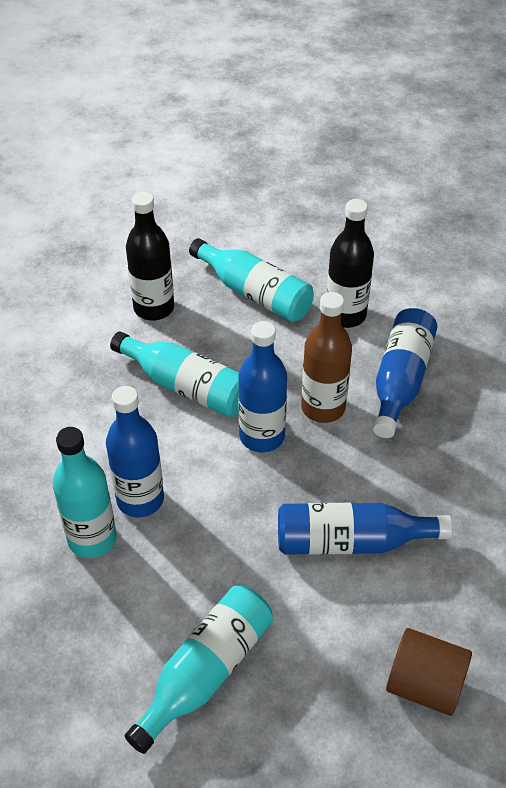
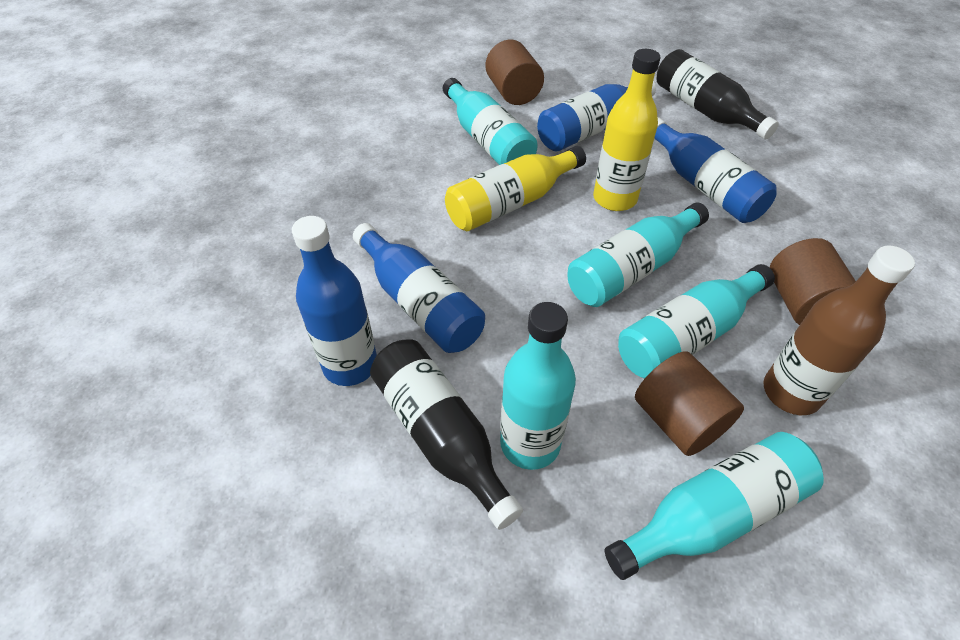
brown cylinder: [386,628,472,716] = 1 -> [486,39,544,105] [635,351,744,456] [769,238,856,325] = 3
turquoise bottle: [53,427,117,558] [110,332,239,417] [125,586,273,754] [189,238,314,322] = 4 -> [443,78,538,165] [500,302,576,470] [568,203,709,307] [605,432,824,580] [618,264,775,379] = 5
yellow bottle: none = 0 -> [445,146,586,231] [593,49,661,211] = 2

